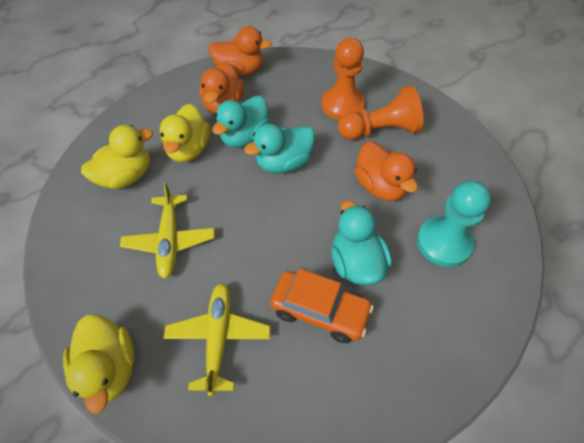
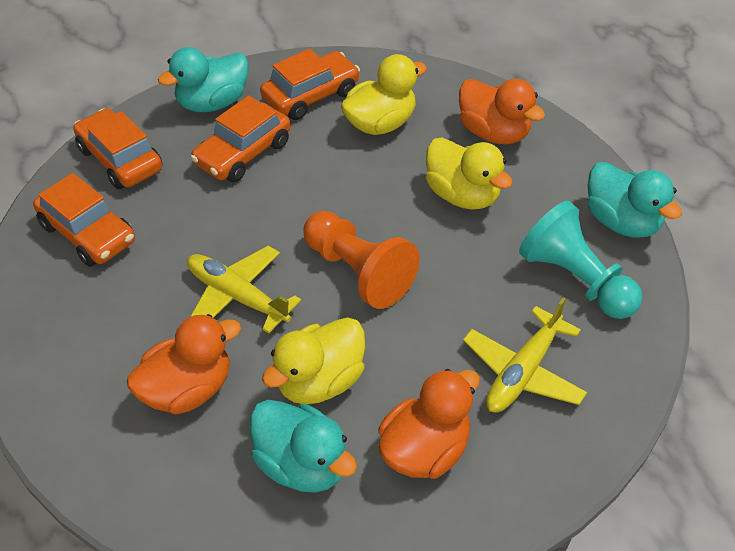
orange car: [270,268,374,343] = 1 -> [33,173,135,267] [73,108,162,189] [191,95,291,182] [260,49,360,120] = 4
orange pawn: [321,38,365,120] [338,86,424,140] = 2 -> [303,211,420,309] = 1

